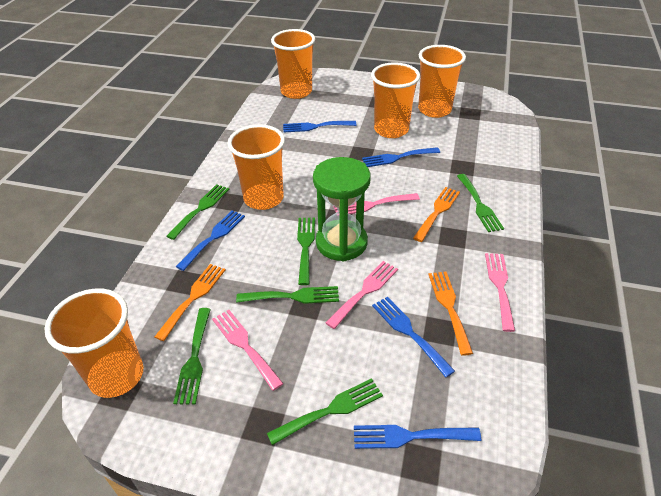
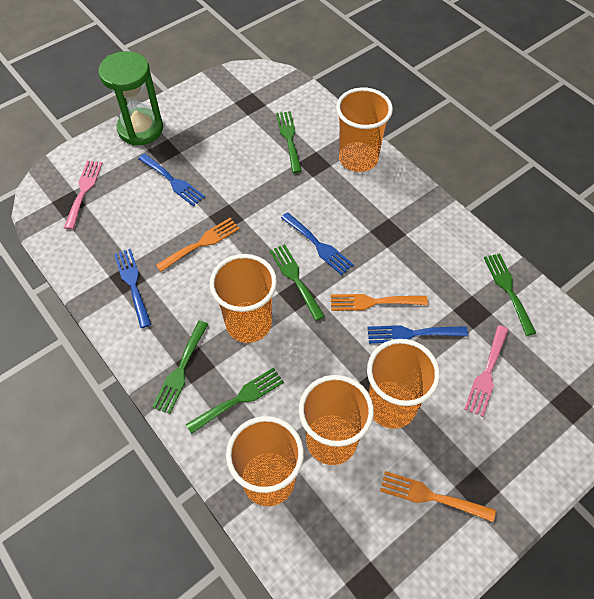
blue fork: [176,211,245,271] [283,121,356,132] [354,425,481,449] [362,147,440,167] [372,297,455,378] = 5 -> [114,249,152,328] [138,153,205,207] [281,212,354,275] [367,325,468,344] = 4
green fork: [166,184,230,240] [173,308,211,404] [236,286,339,304] [267,378,383,445] [297,218,315,285] [457,174,504,232] = 6 -> [152,321,208,414] [186,368,284,434] [270,244,325,321] [276,111,302,173] [484,253,536,336] = 5
pink fork: [212,310,284,391] [326,261,398,329] [333,193,420,214] [485,253,515,332] = 4 -> [64,161,102,230] [465,325,509,417] = 2

